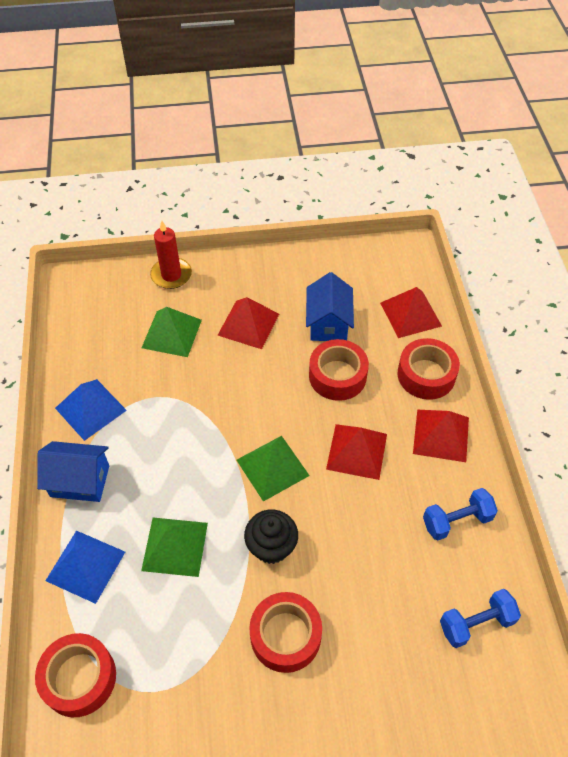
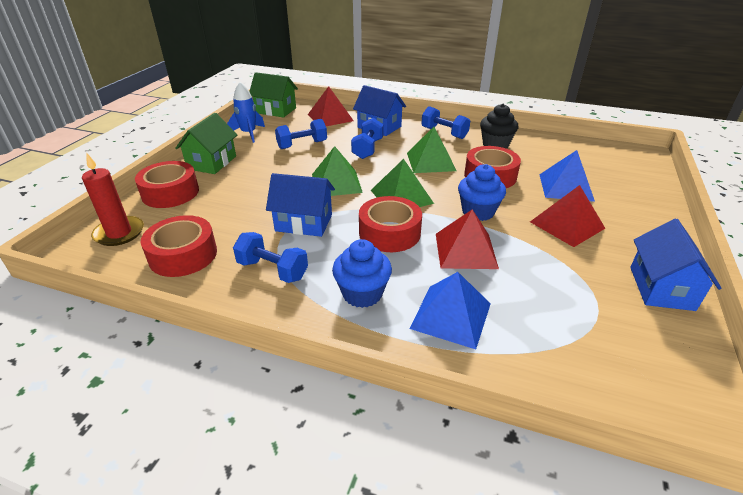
blue cupcake: none = 0 -> [332,239,392,308] [458,164,506,221] = 2
blue dumbbell: [423,488,498,541] [440,589,521,648] = 2 -> [233,232,308,283] [275,119,327,149] [351,118,384,159] [421,106,470,139] = 4
blue house: [37,441,109,502] [306,272,354,341] = 2 -> [266,173,335,237] [353,85,406,136] [630,219,722,311] = 3
blue rocket: none = 0 -> [227,82,265,143] = 1
green house: none = 0 -> [175,113,237,174] [249,72,298,118] = 2
red pyramid: [218,297,279,349] [326,424,387,480] [380,287,442,338] [413,410,469,462] = 4 -> [308,86,354,126] [436,209,499,269] [530,185,605,247] = 3

